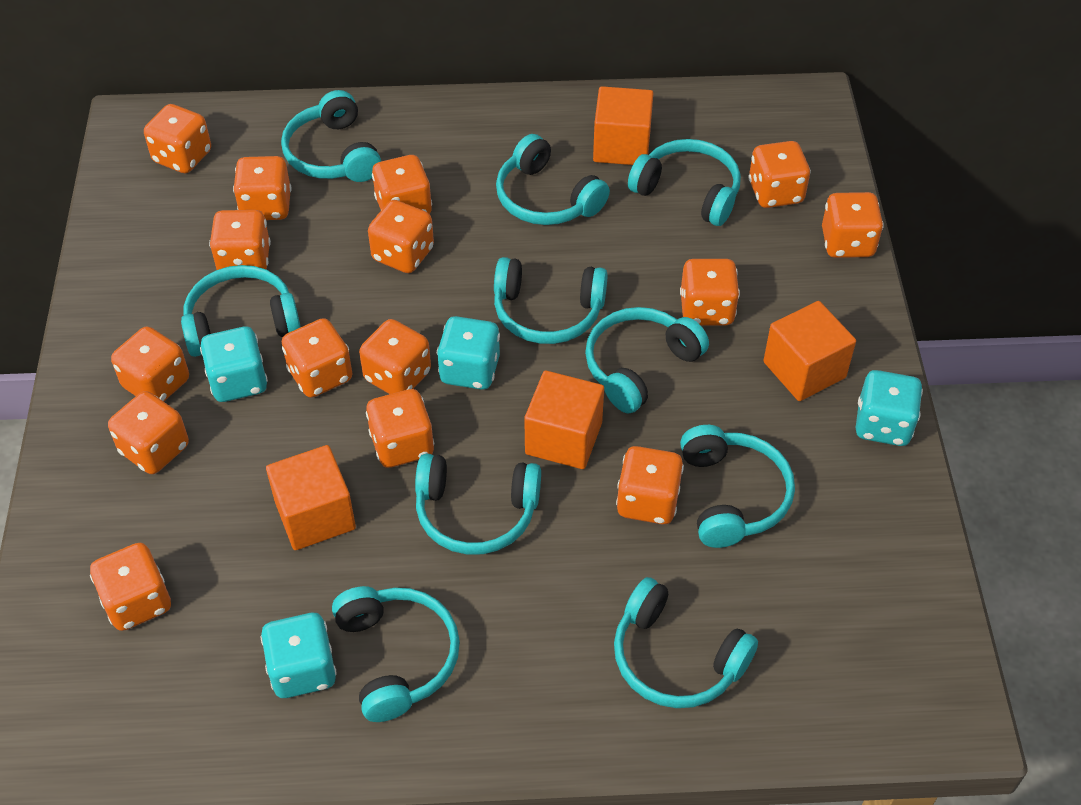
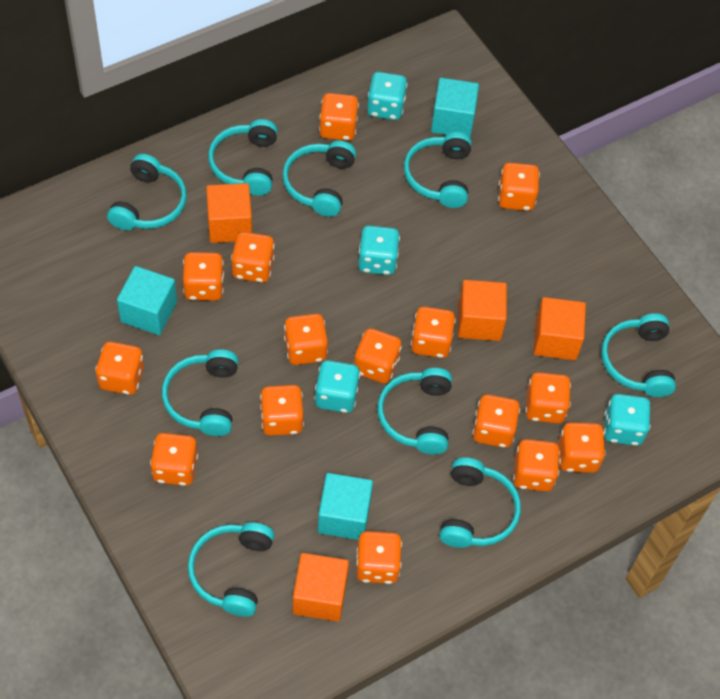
turquoise cube: none = 0 -> [117,266,177,335] [318,473,373,540] [431,78,479,137] = 3
turquoise headphones: [181,265,301,357] [281,90,381,182] [332,586,460,722] [415,454,541,555] [494,257,608,344] [496,134,610,225] [585,307,709,414] [614,577,758,708] [628,139,741,226] [680,425,795,548] = 10 -> [107,154,187,230] [162,349,238,436] [188,522,274,617] [208,119,278,196] [282,140,356,217] [377,368,452,455] [404,132,472,208] [439,457,521,548] [601,313,676,397] = 9

